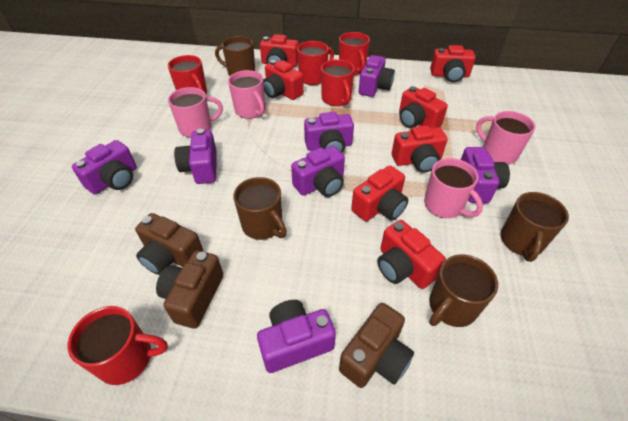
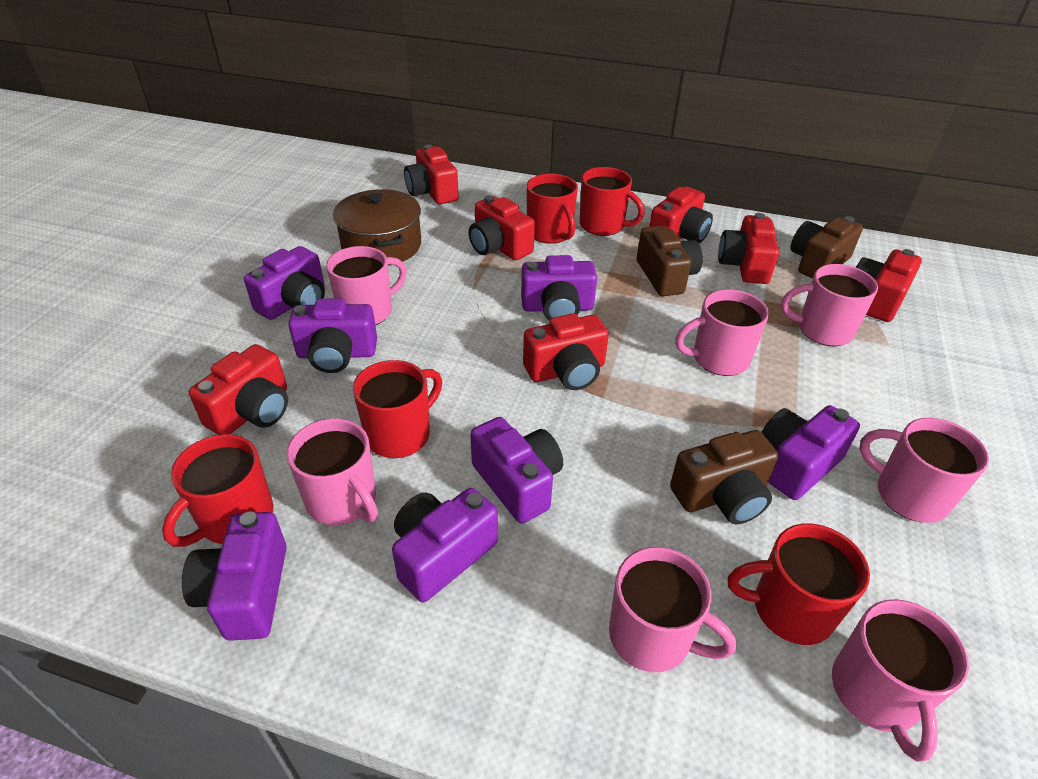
brown mug: [215,36,255,76] [233,177,287,240] [429,254,498,327] [501,192,569,262] = 4 -> none = 0
brown pot: none = 0 -> [333,189,421,266] = 1
pink mug: [168,87,223,138] [228,70,265,119] [424,158,483,218] [476,111,536,165] = 4 -> [287,418,378,525] [326,246,407,325] [609,547,736,672] [675,289,769,376] [781,264,878,346] [832,599,969,762] [859,418,989,523] = 7

